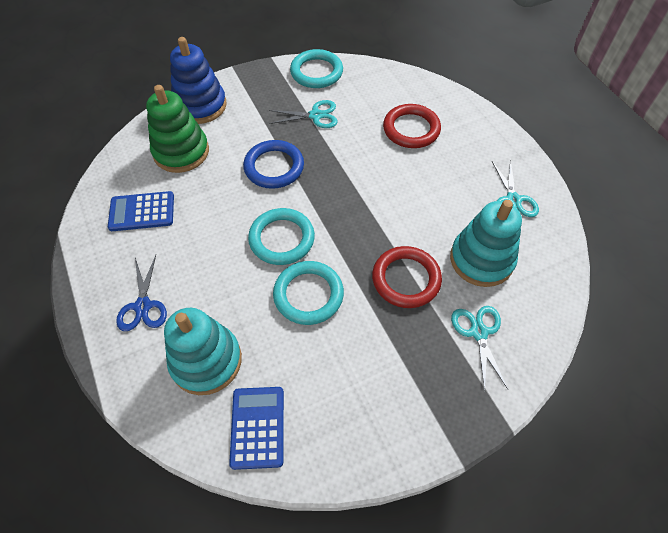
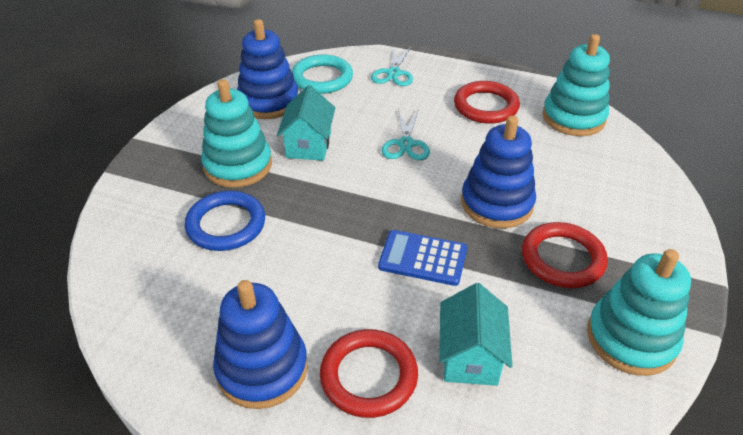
blue calculator: [108,191,174,231] [229,387,284,470] = 2 -> [378,230,467,286] = 1
blue scissors: [116,255,167,331] = 1 -> none = 0
blue stacking toy: [170,37,227,124] = 1 -> [213,280,308,409] [237,19,298,119] [461,115,536,228] = 3
green stacking toy: [146,85,209,173] = 1 -> none = 0
red ring: [372,246,442,308] [383,104,441,148] = 2 -> [320,329,418,418] [454,81,520,124] [522,222,608,288] = 3
turquoise house: none = 0 -> [277,85,335,161] [439,283,512,386] = 2
turquoise ring: [248,208,315,265] [273,261,344,325] [290,49,343,88] = 3 -> [292,54,353,94] = 1
turquoise scissors: [269,100,338,128] [451,306,508,392] [492,159,539,217] = 3 -> [371,47,413,86] [382,109,430,160] = 2
turquoise stacking toy: [164,308,242,395] [450,200,522,287] = 2 -> [201,79,272,188] [542,34,610,136] [587,249,691,376] = 3

